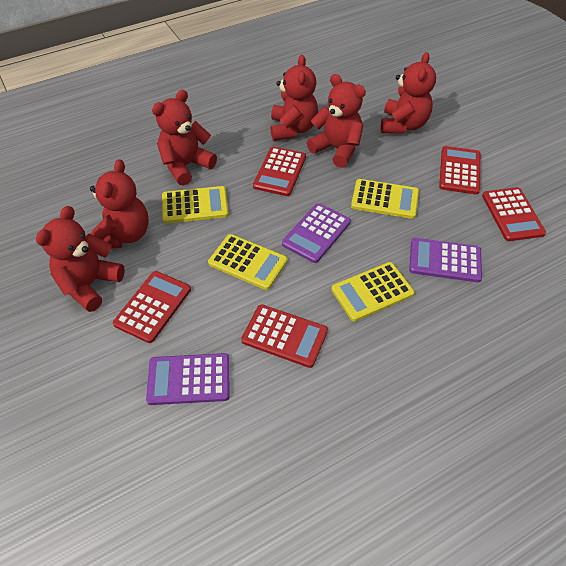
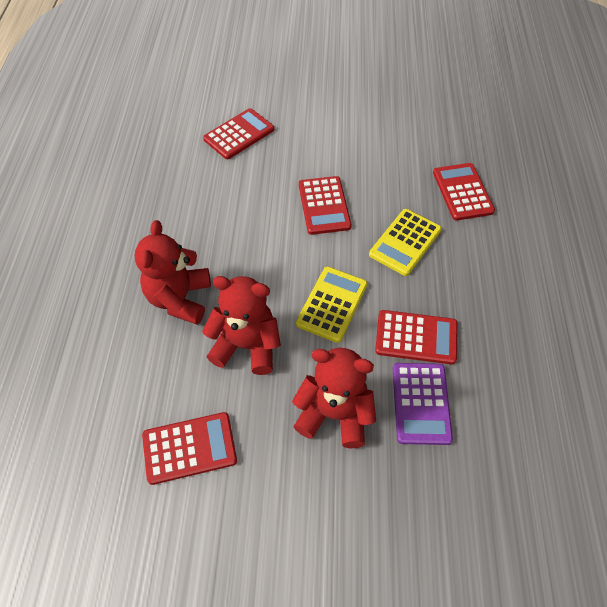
purple calculator: [146,353,229,405] [282,203,351,263] [409,238,482,282] = 3 -> [393,363,453,445] = 1
red teddy bear: [36,206,125,312] [90,159,149,248] [152,90,217,186] [271,55,318,141] [307,74,366,168] [381,52,436,134] = 6 -> [134,220,211,325] [202,276,281,375] [292,348,376,448] = 3
yellow calculator: [162,186,229,224] [208,234,287,290] [331,262,415,321] [351,179,419,219] = 4 -> [296,267,368,343] [369,209,442,276] = 2

